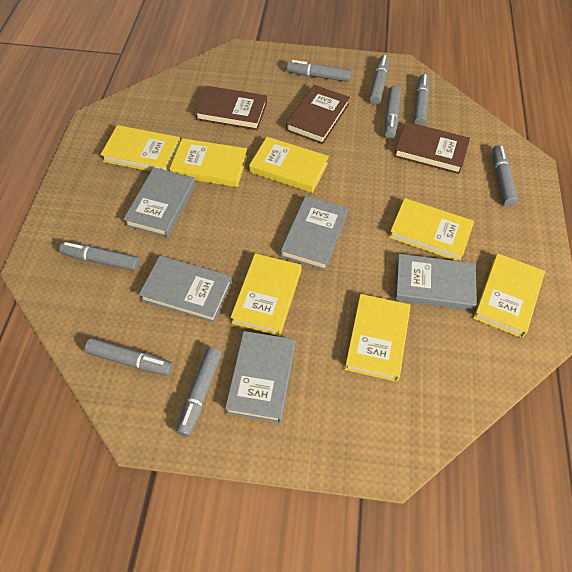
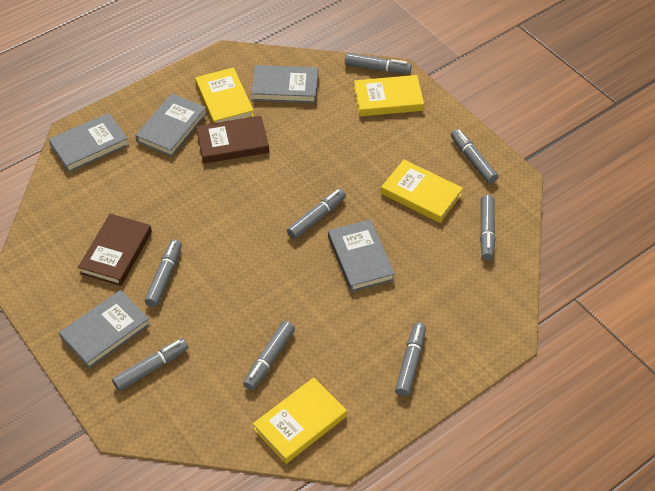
brown book: [195,86,267,130] [286,85,350,144] [394,122,470,174] = 3 -> [78,214,152,286] [196,116,269,164] = 2
yellow book: [100,125,180,171] [170,138,248,187] [230,254,302,336] [249,137,329,193] [345,294,411,382] [389,198,474,261] [473,253,545,338] = 7 -> [195,67,254,123] [253,377,347,464] [354,75,424,116] [381,160,463,223] = 4

